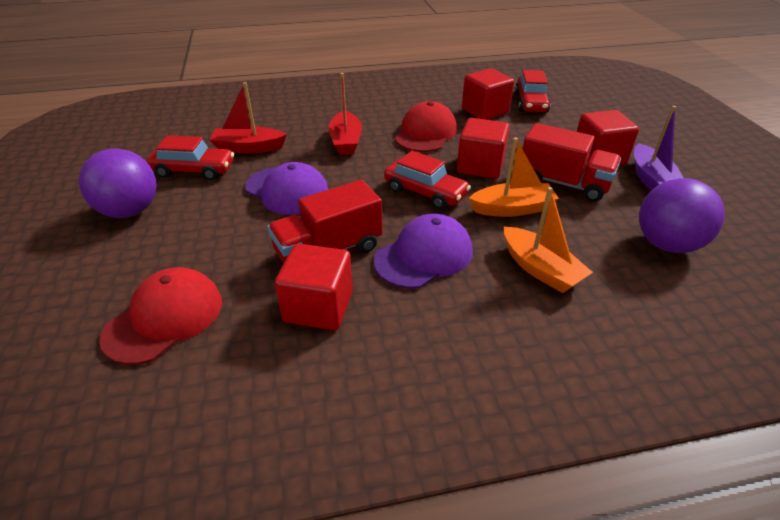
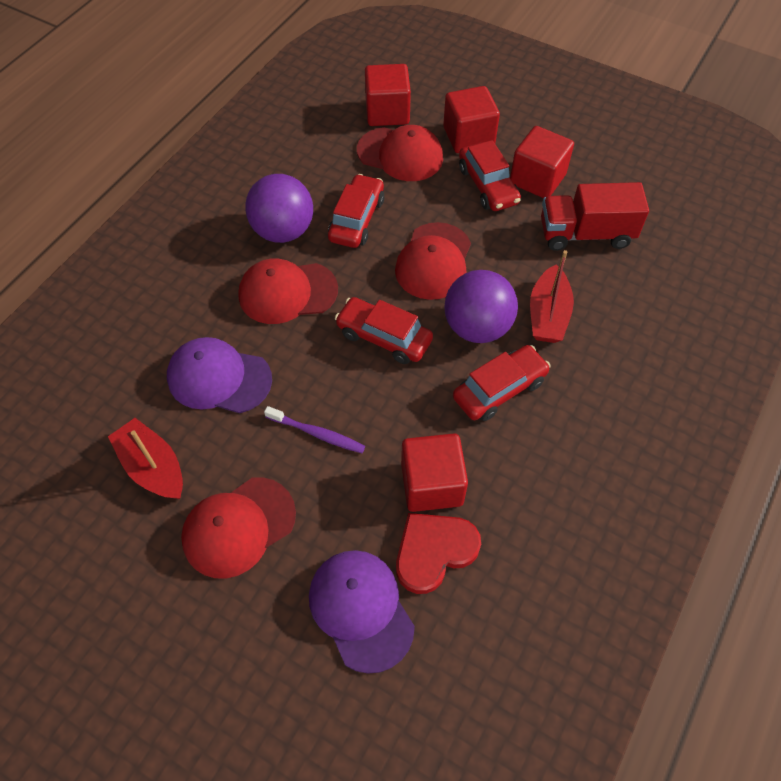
orange boat: [469,138,559,217] [504,187,593,293] = 2 -> none = 0
purple boat: [634,106,683,190] = 1 -> none = 0
purple toothbrush: none = 0 -> [264,406,365,453] = 1
red cap: [99,267,222,365] [395,101,457,152] = 2 -> [181,477,296,578] [238,258,338,324] [357,125,443,181] [395,222,471,300] = 4
red car: [147,135,234,180] [384,151,471,209] [515,70,551,113] = 3 -> [328,174,384,248] [335,297,433,364] [453,345,551,421] [459,140,521,211] = 4
red heart: none = 0 -> [396,513,481,594] = 1
red truck: [267,180,382,264] [523,123,621,202] = 2 -> [541,182,649,251] = 1

